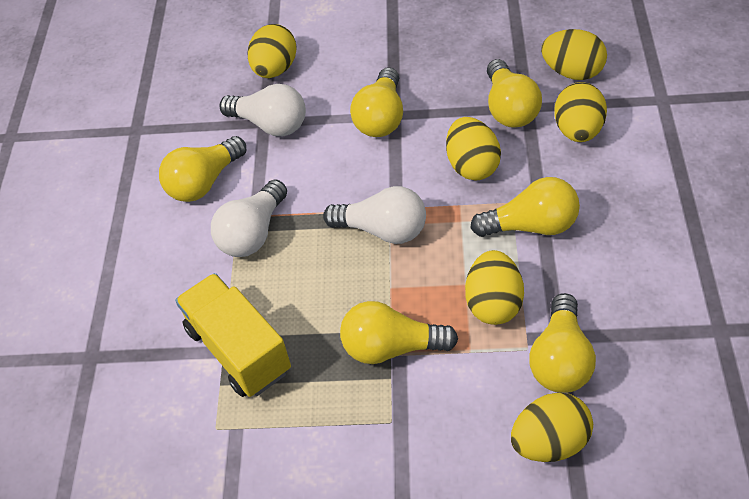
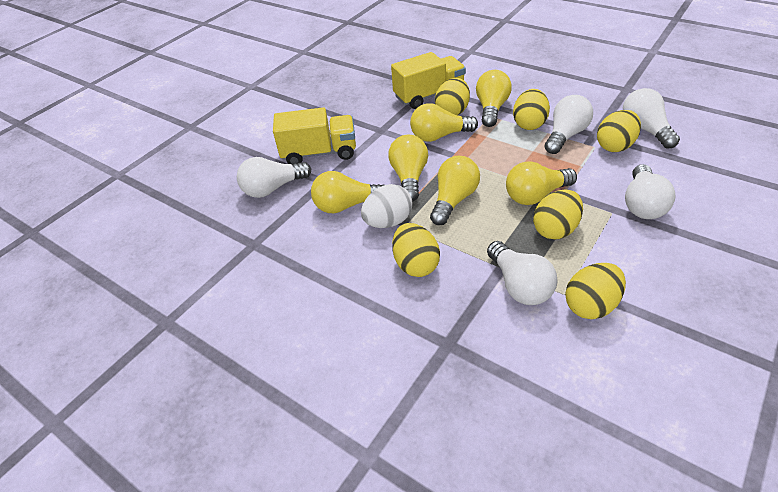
white egg: none = 0 -> [361,184,412,228] = 1
white light bulb: [211,179,287,257] [220,84,306,136] [323,186,426,244] = 3 -> [237,157,311,198] [487,241,557,305] [544,95,593,154] [623,88,680,149] [625,164,676,219] = 5
yellow truck: [175,273,291,397] = 1 -> [273,107,356,164] [391,52,466,109] = 2

